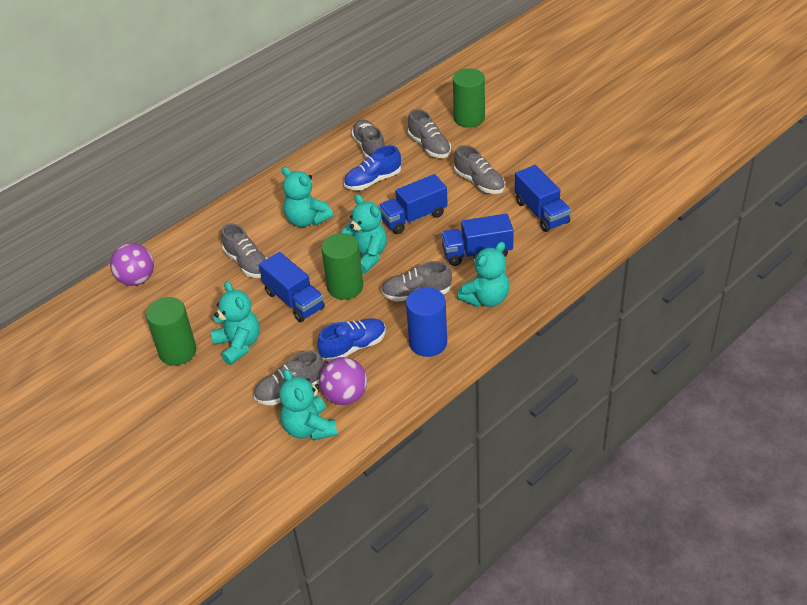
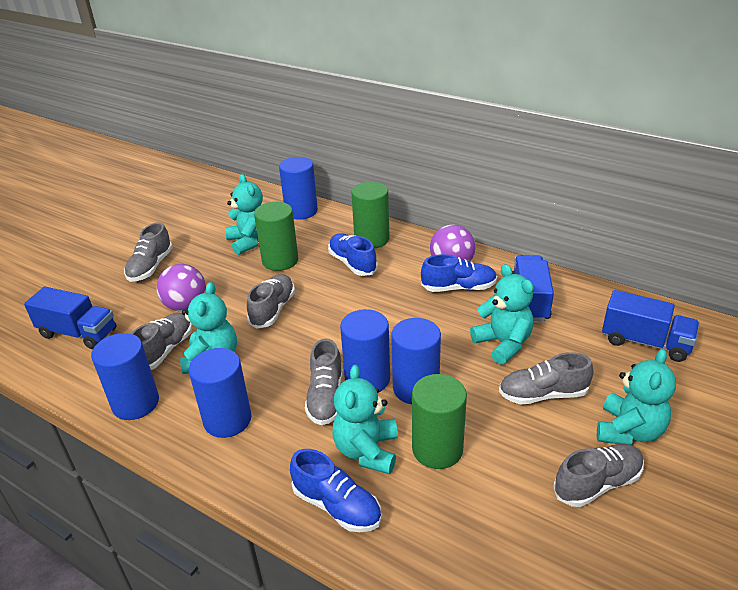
blue cylinder: [406,287,447,357] = 1 -> [91,333,159,420] [189,348,251,438] [279,157,318,220] [340,309,390,392] [391,318,441,404] = 5
blue shoe: [317,318,386,362] [344,145,401,190] = 2 -> [290,449,381,532] [328,233,378,276] [421,254,497,292] = 3
blue truck: [259,252,325,322] [378,174,448,234] [441,214,514,266] [515,165,571,232] = 4 -> [24,287,117,349] [512,255,554,321] [602,290,700,362] = 3

